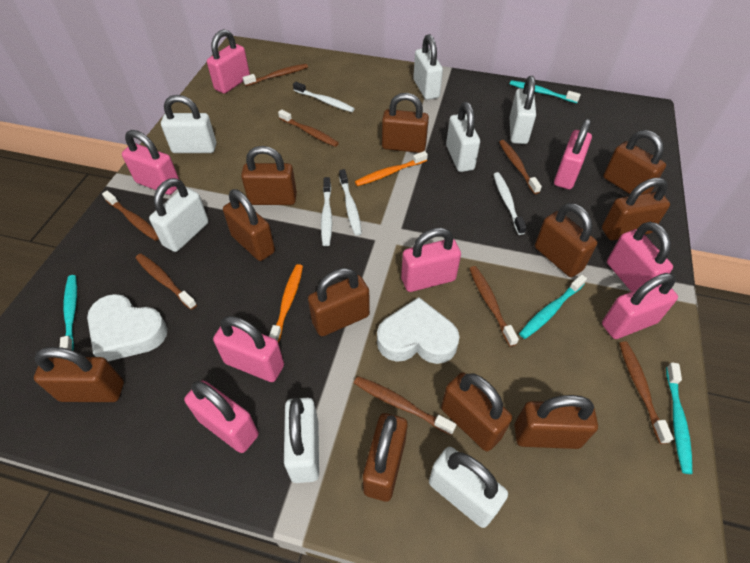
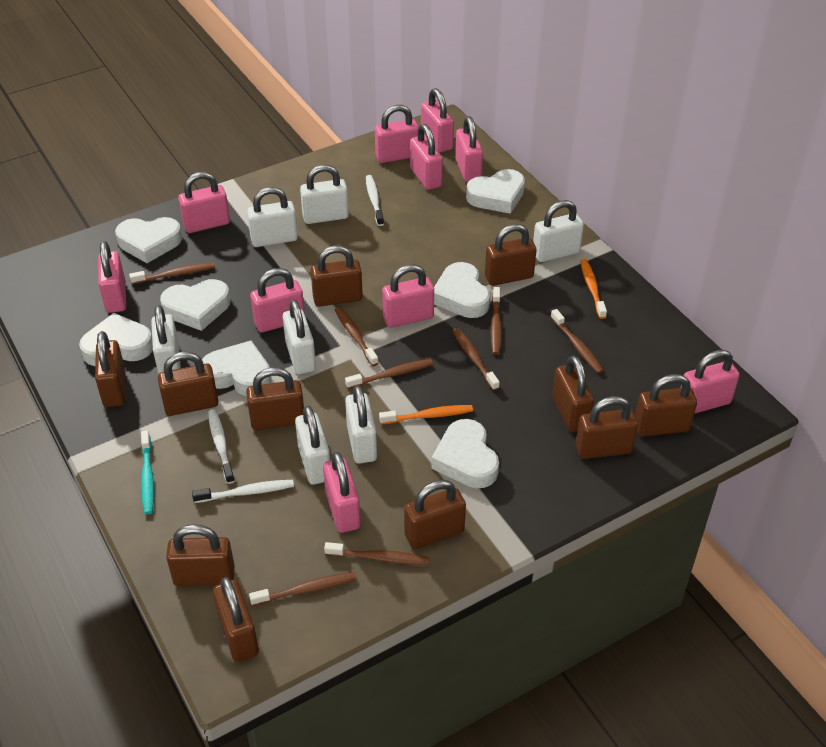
pink padlock: [122,130,179,195] [184,381,259,453] [207,29,250,94] [213,316,284,382] [401,227,461,292] [554,119,592,189] [602,273,678,339] [607,222,673,292] = 8 -> [98,241,126,313] [178,172,230,233] [250,268,305,333] [323,452,361,533] [375,105,419,163] [382,264,434,328] [410,124,443,190] [421,88,454,152] [455,116,483,182] [681,350,740,414] = 10
turquoise toothbrush: [60,275,77,350] [510,80,581,103] [519,274,587,339] [666,362,692,474] = 4 -> [141,431,154,514] = 1
white heart: [87,294,168,361] [377,297,460,364] = 2 -> [79,313,153,366] [115,217,182,263] [160,279,230,331] [202,341,272,396] [431,419,499,488] [434,262,490,318] [466,169,525,214] = 7
white toothbrush: [293,82,355,112] [321,177,332,246] [339,169,362,236] [493,172,527,235] = 4 -> [192,480,294,503] [208,409,235,484] [366,175,384,226] = 3

